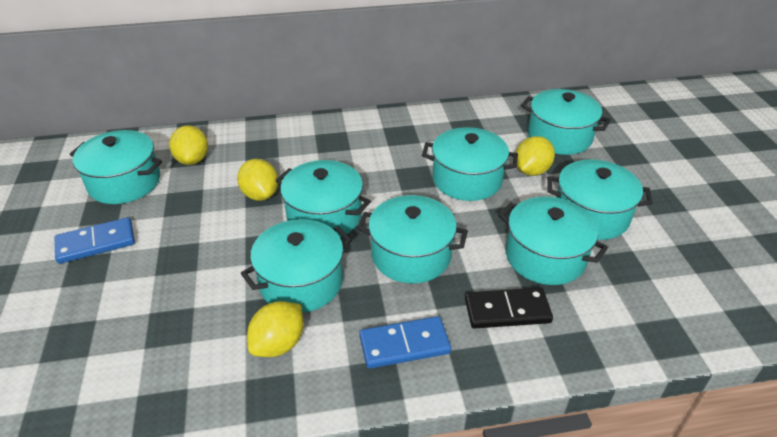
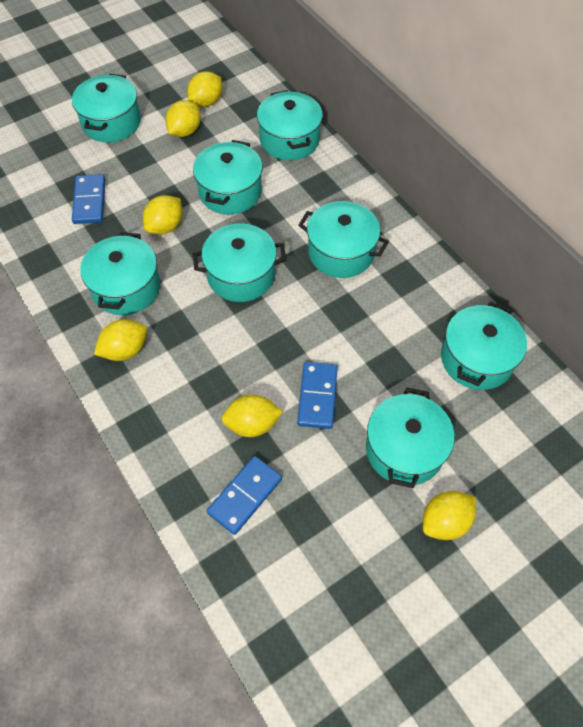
black domino: [465,288,553,329] = 1 -> none = 0
blue domino: [55,217,135,264] [359,316,451,369] = 2 -> [72,174,105,224] [207,456,282,535] [297,362,338,429] = 3
yellow lemon: [169,125,208,165] [237,159,278,201] [247,301,304,357] [516,136,555,176] = 4 -> [94,319,147,361] [143,195,182,235] [166,100,201,137] [187,71,222,107] [222,394,283,437] [423,491,476,540] = 6

